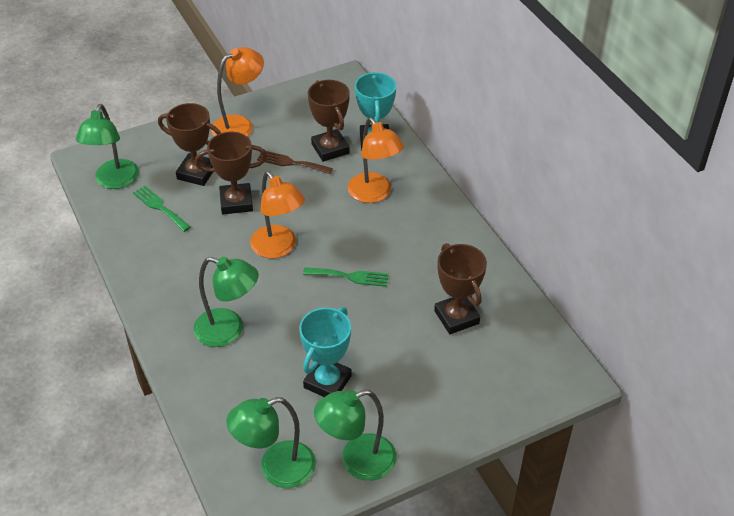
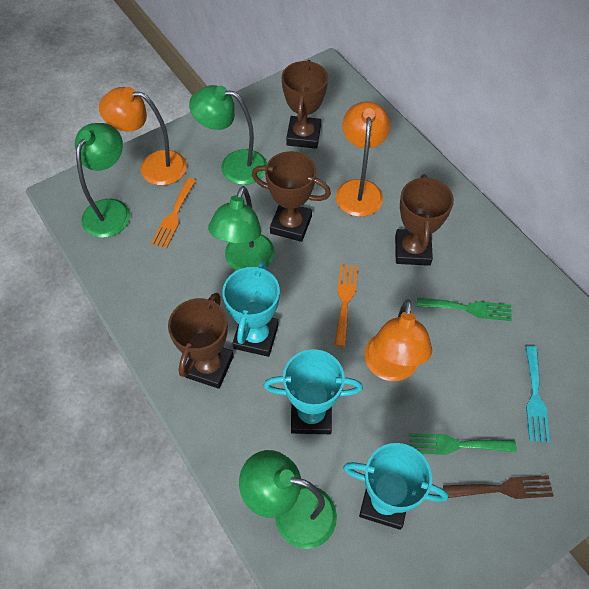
orange fork: none = 0 -> [151,178,196,248] [334,264,358,347] = 2
turquoise fork: none = 0 -> [525,346,550,443] = 1
turquoise trophy: [299,307,352,397] [355,72,396,151] = 2 -> [222,262,280,357] [264,349,363,434] [343,443,448,530] = 3

